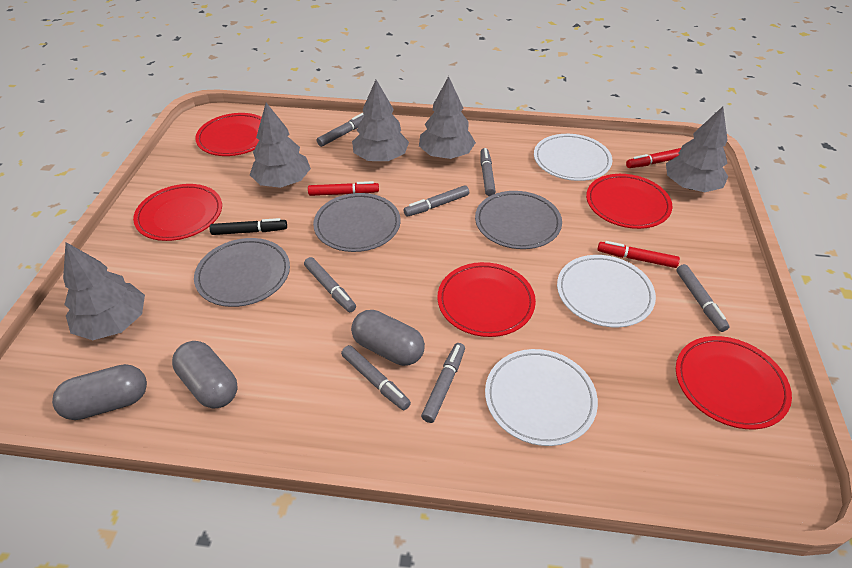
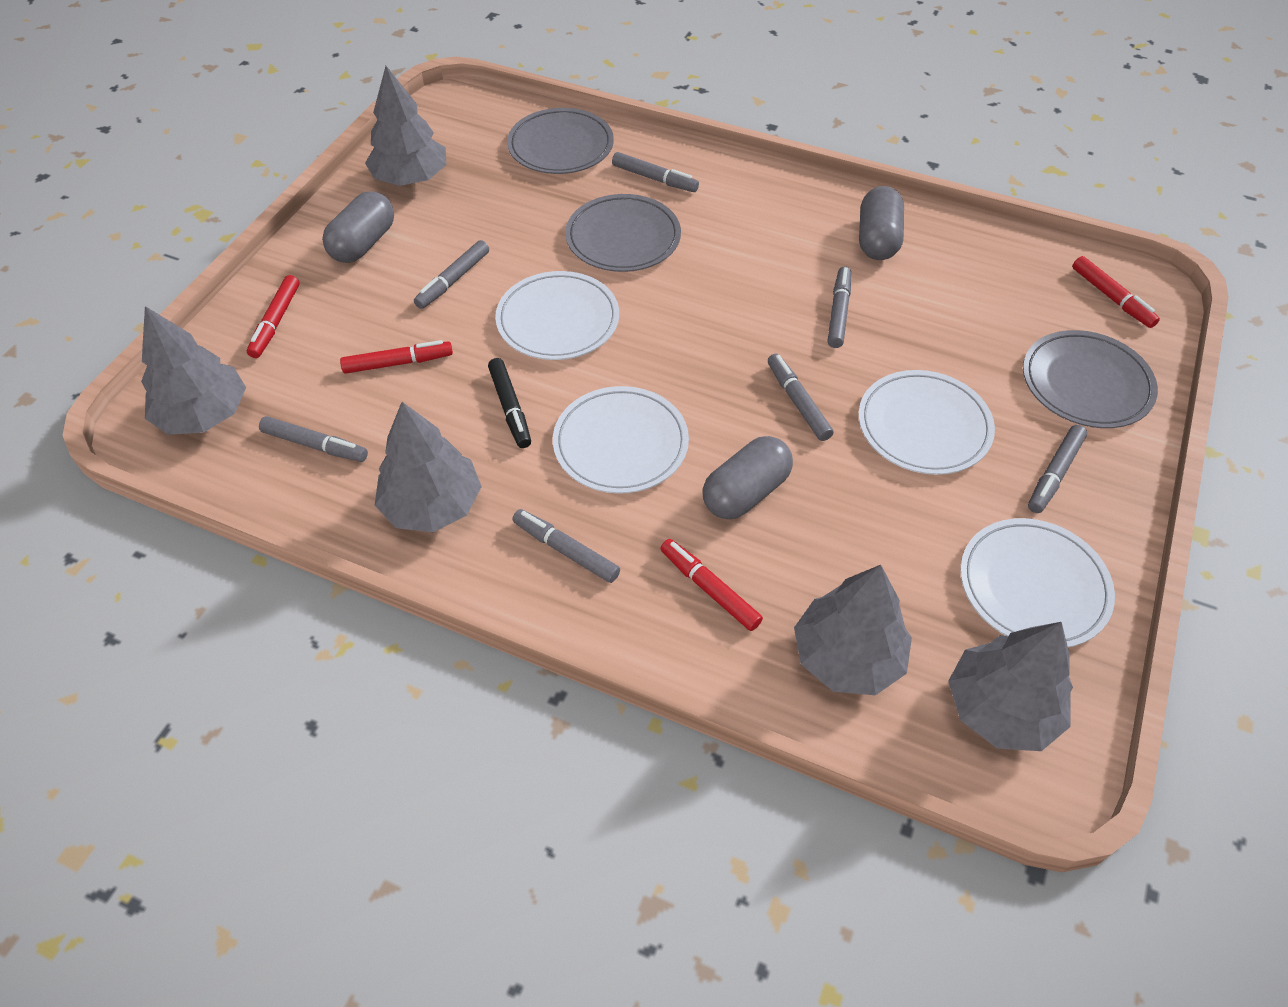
red marker: [308,181,379,196] [598,241,680,268] [626,148,681,168] = 3 -> [247,275,300,358] [340,340,453,374] [660,539,763,631] [1072,256,1160,328] = 4
red plate: [133,184,222,241] [195,113,262,156] [437,262,536,337] [586,174,673,229] [676,336,792,429] = 5 -> none = 0
white plate: [485,349,598,446] [534,134,612,181] [557,255,656,328] = 3 -> [495,271,619,360] [553,386,689,494] [858,370,995,475] [960,518,1115,647] = 4

